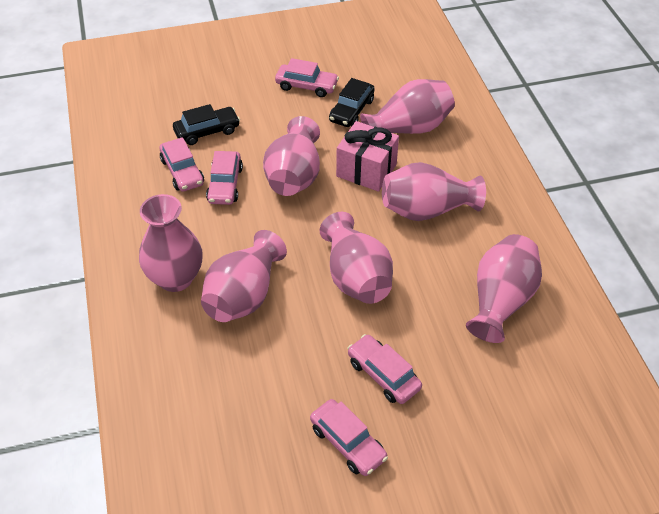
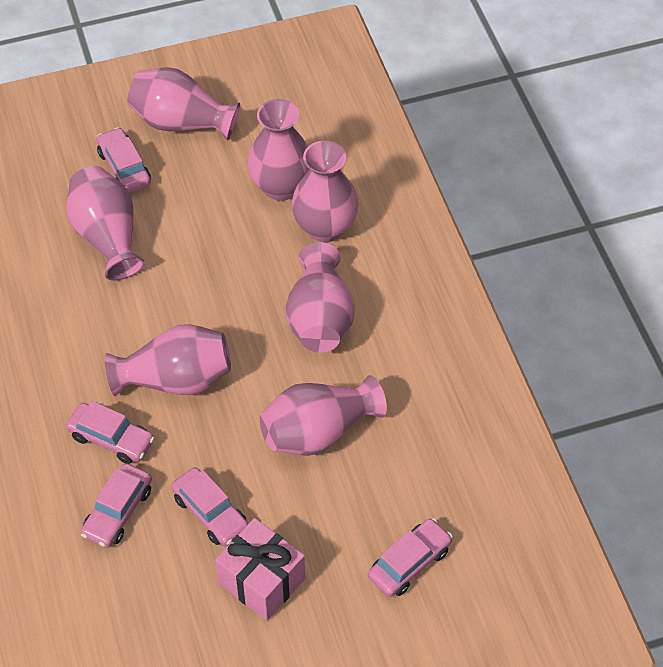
black car: [173,104,240,145] [329,78,375,127] = 2 -> none = 0

